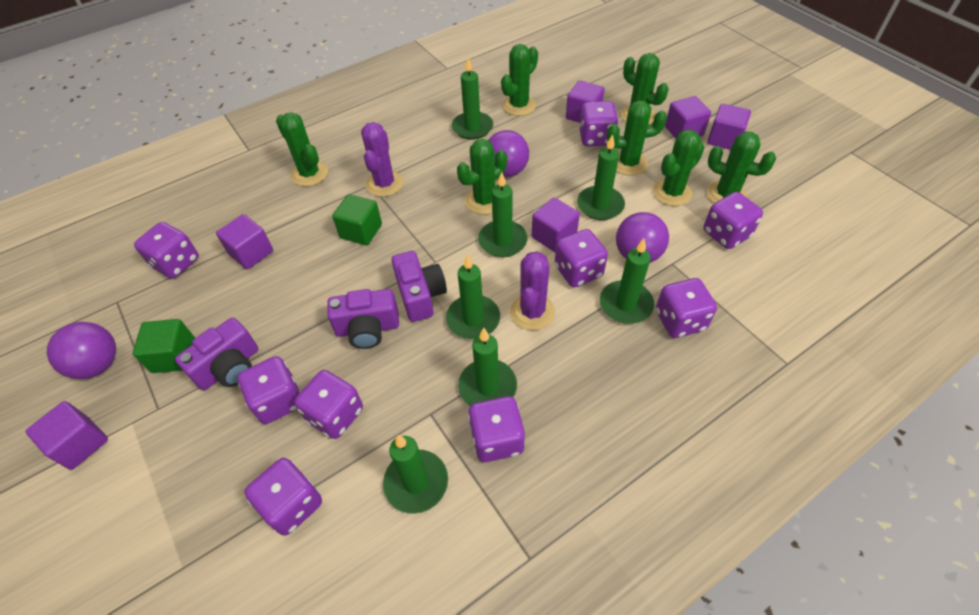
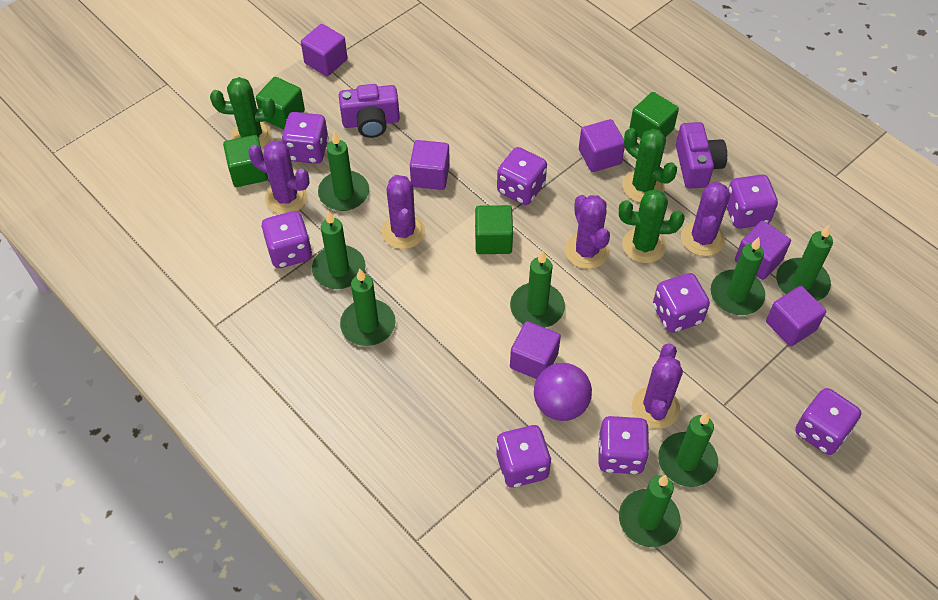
green cactus: [276,112,328,186] [457,139,507,215] [501,44,538,116] [607,100,667,176] [621,53,668,125] [653,129,705,206] [707,132,776,203] = 7 -> [210,77,275,148] [619,189,685,263] [622,128,677,202] = 3
green candle: [383,435,448,514] [446,254,500,339] [452,57,493,139] [458,328,517,406] [478,172,528,257] [577,134,625,220] [600,238,655,324] = 7 -> [312,211,366,289] [318,131,369,211] [340,269,395,346] [510,251,565,328] [619,475,680,547] [658,413,718,487] [711,237,765,315] [776,224,833,301] = 8
green cube: [133,319,195,373] [332,194,382,245] = 2 -> [223,135,268,187] [256,77,305,130] [475,205,513,254] [629,92,679,138] = 4
purple ball: [47,322,116,379] [489,130,529,177] [616,212,669,263] = 3 -> [534,363,592,421] = 1
purple cactus: [361,122,403,197] [510,251,555,330] = 2 -> [248,141,310,214] [382,175,425,249] [565,195,610,269] [632,344,683,429] [681,182,730,256] = 5
purple camera: [175,318,258,390] [327,289,399,349] [391,251,447,322] = 3 -> [339,84,400,138] [676,122,727,189] = 2
purple dice: [134,222,199,279] [238,356,300,424] [244,458,322,536] [294,370,363,439] [468,396,525,462] [555,229,608,288] [579,101,619,146] [656,278,717,338] [704,192,763,249] = 9 -> [261,211,312,268] [282,112,329,164] [496,425,551,488] [497,147,547,205] [598,416,650,474] [653,273,710,333] [727,174,778,229] [795,388,861,455] = 8

